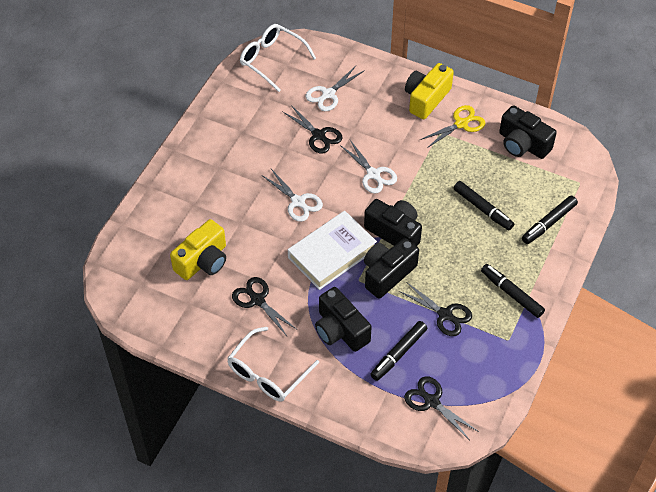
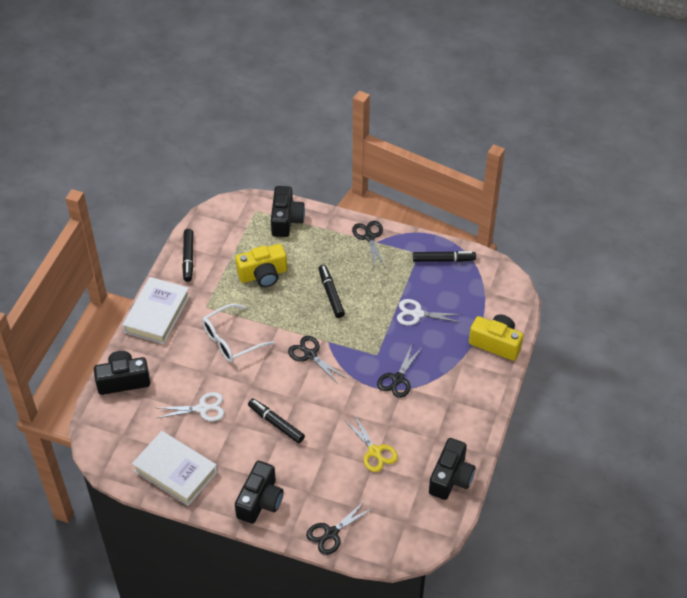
white book: [288,211,377,290] = 1 -> [123,277,190,344] [132,431,218,506] = 2
white glasses: [227,327,319,402] [240,24,316,92] = 2 -> [202,304,275,362] = 1
white scissors: [261,169,323,222] [306,66,365,111] [340,140,397,194] = 3 -> [157,392,225,421] [397,299,463,325] = 2

